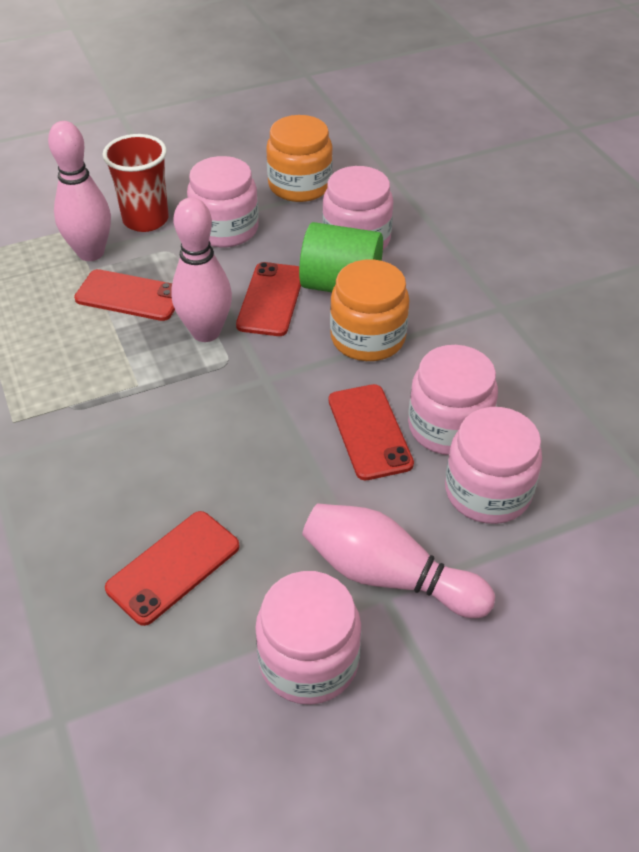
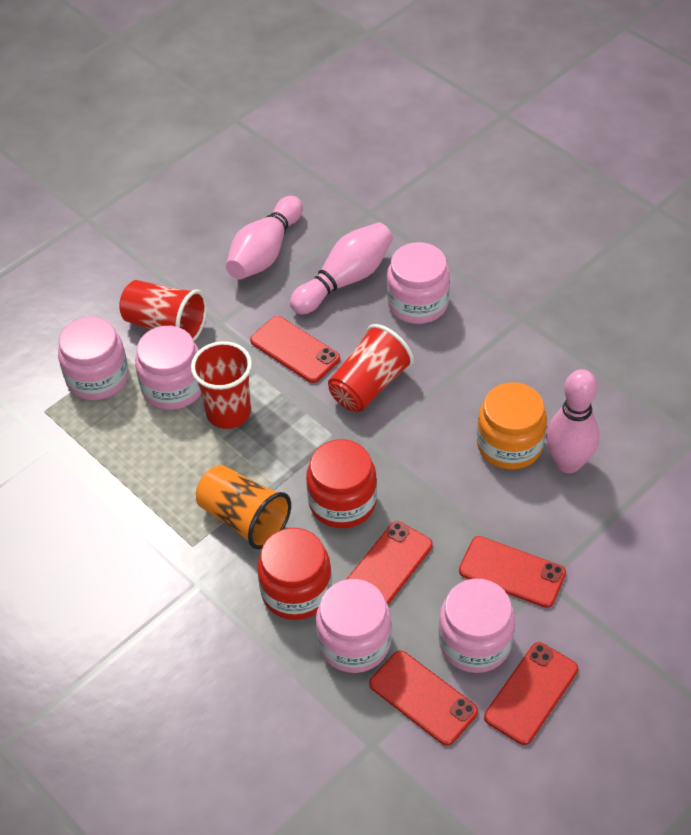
green cylinder: [299,222,383,292] = 1 -> none = 0
orange cup: none = 0 -> [196,465,291,549] = 1
orange jar: [266,115,333,202] [330,259,410,361] = 2 -> [477,382,547,470] = 1
red cup: [102,134,169,232] = 1 -> [119,280,207,341] [191,341,252,429] [328,324,414,412] = 3
red jar: none = 0 -> [257,528,332,620] [306,439,377,528] = 2
red phone: [74,269,175,321] [105,511,240,626] [236,262,301,336] [329,384,414,480] = 4 -> [250,316,340,383] [347,521,433,605] [369,651,478,746] [459,536,566,608] [484,642,578,745] = 5

